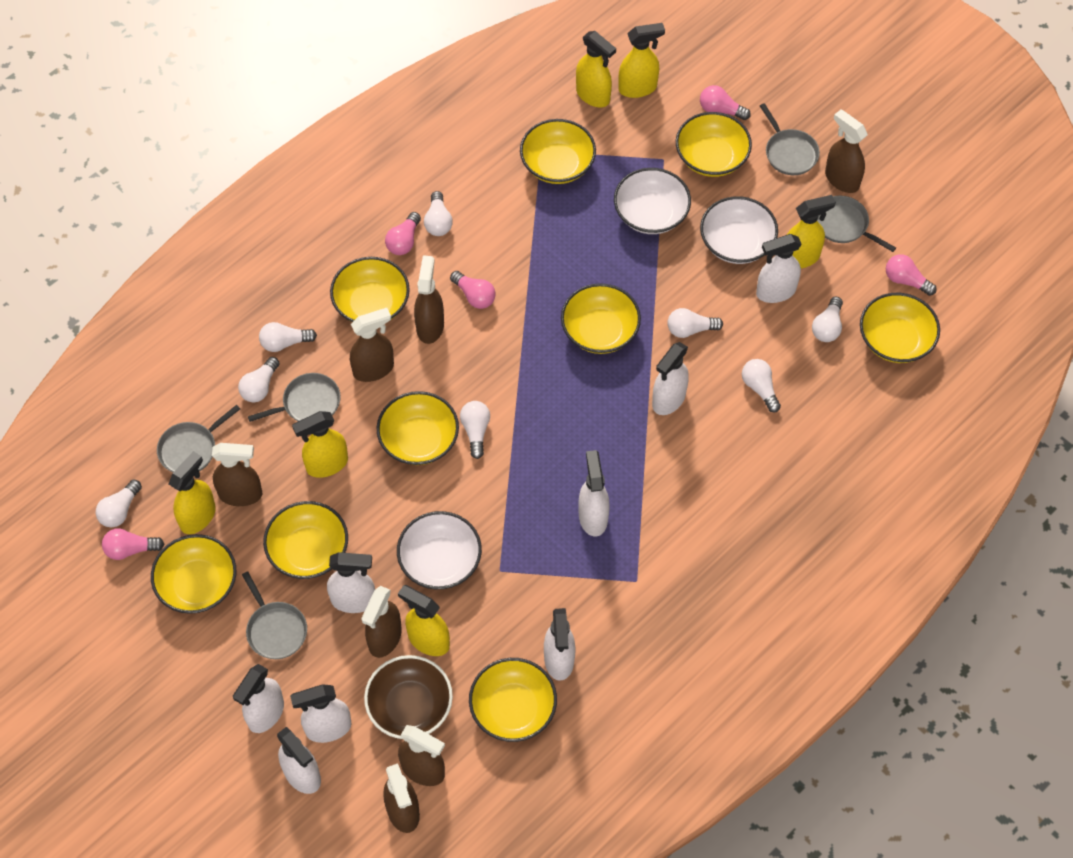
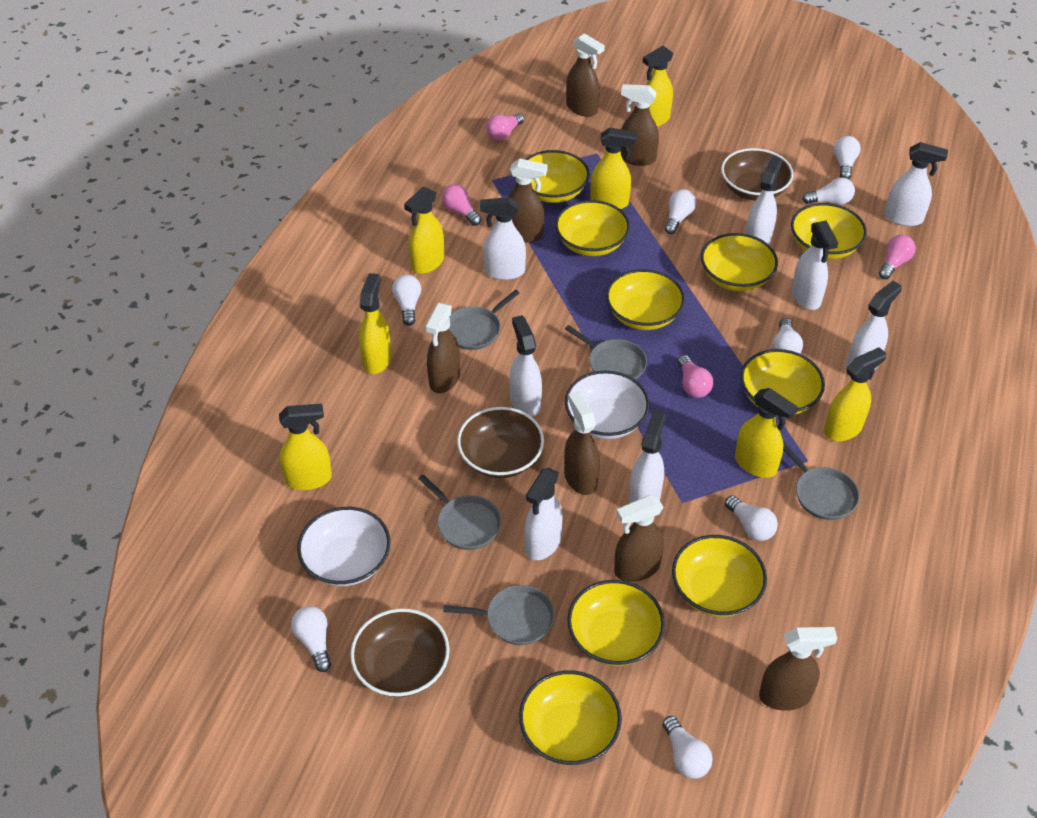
brown bowl: [364,655,453,739] = 1 -> [350,608,450,697] [457,407,544,478] [721,148,794,201] = 3
pink light bulb: [102,528,164,560] [385,212,421,255] [450,271,496,309] [700,85,751,120] [886,254,937,296] = 5 -> [442,184,481,226] [486,113,524,141] [678,355,713,398] [878,235,916,279] = 4
white bowl: [397,511,482,589] [614,168,691,234] [700,196,778,264] = 3 -> [297,507,391,586] [565,371,650,439] = 2
yellow spray bottle: [169,451,216,534] [292,411,348,478] [398,585,450,656] [576,31,616,107] [619,23,665,98] [787,195,836,268] = 6 -> [279,404,332,490] [359,273,392,374] [404,187,444,274] [590,127,637,209] [643,46,673,127] [735,388,798,478] [824,347,887,441] = 7

